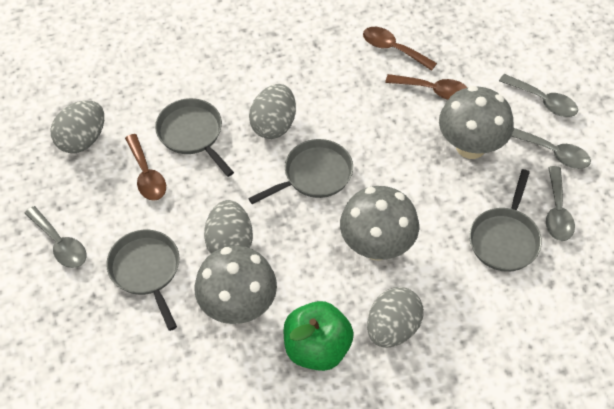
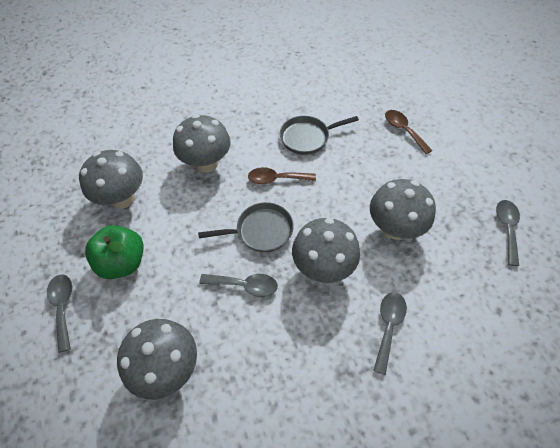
brown spoon: [125,134,166,201] [363,27,437,71] [385,74,467,100] = 3 -> [248,167,316,184] [385,110,433,154] = 2
grey egg: [50,100,104,153] [204,200,253,254] [249,84,296,139] [367,287,424,348] = 4 -> none = 0
grey mushroom: [195,246,277,324] [340,186,419,260] [439,86,514,159] = 3 -> [79,150,143,208] [117,319,197,400] [173,114,231,173] [292,218,360,283] [370,179,436,239] = 5
grey pan: [106,230,179,331] [155,98,234,177] [248,139,353,204] [469,169,542,272] = 4 -> [198,202,294,252] [280,116,359,155] = 2

